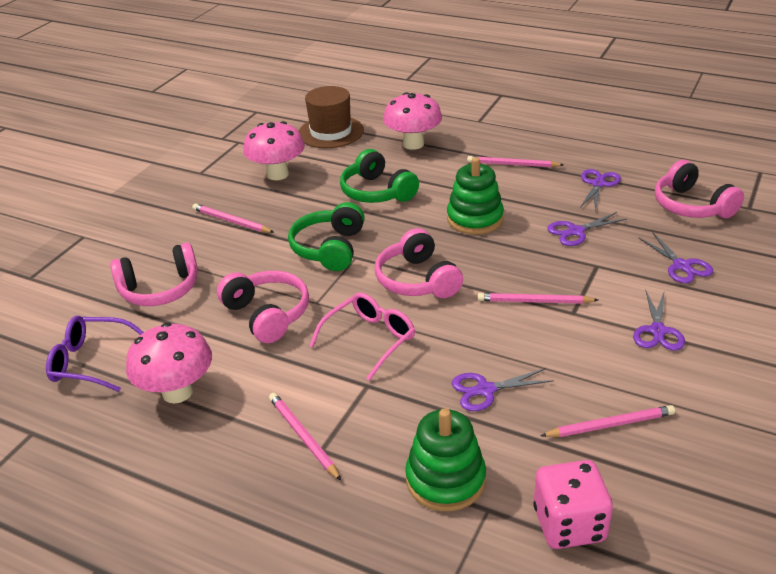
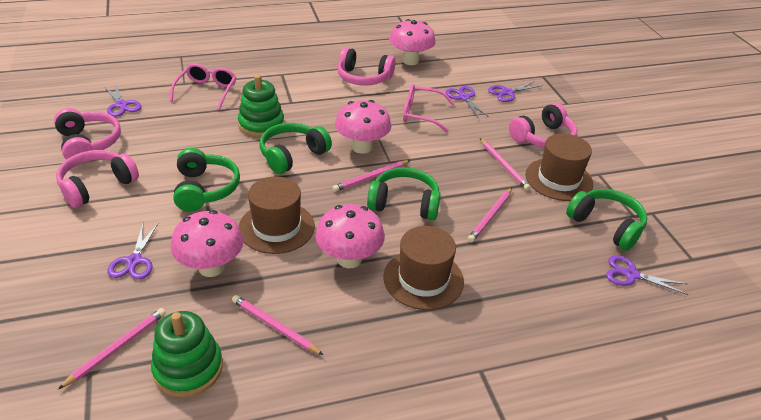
brown hat: [299,86,364,148] = 1 -> [239,176,315,254] [383,226,464,310] [526,134,593,201] = 3
green headphones: [288,202,365,271] [340,149,419,203] = 2 -> [173,148,240,211] [259,123,332,174] [367,167,441,220] [566,189,647,251] = 4
pink dice: [533,460,613,549] = 1 -> none = 0
pink glasses: [310,292,415,381] = 1 -> [170,63,236,110] [403,84,455,132] = 2
pink mushroom: [126,323,212,403] [243,121,305,180] [383,92,442,150] = 3 -> [171,210,244,277] [315,204,385,268] [335,100,391,154] [389,19,436,65] = 4
purple glasses: [46,316,144,392] = 1 -> none = 0

